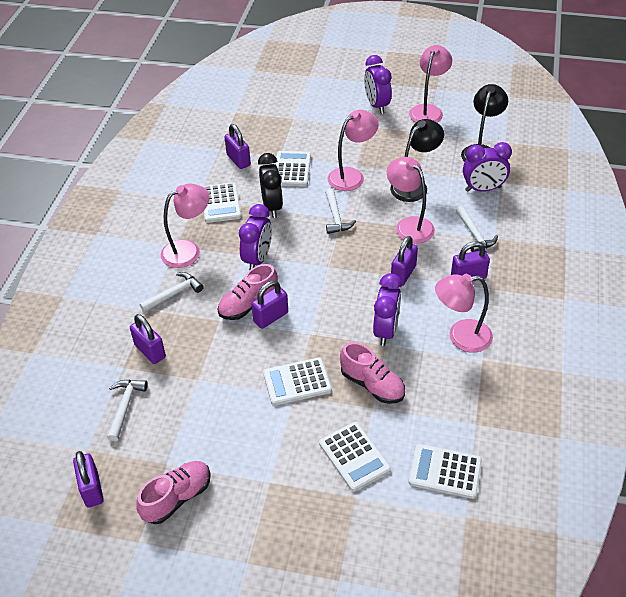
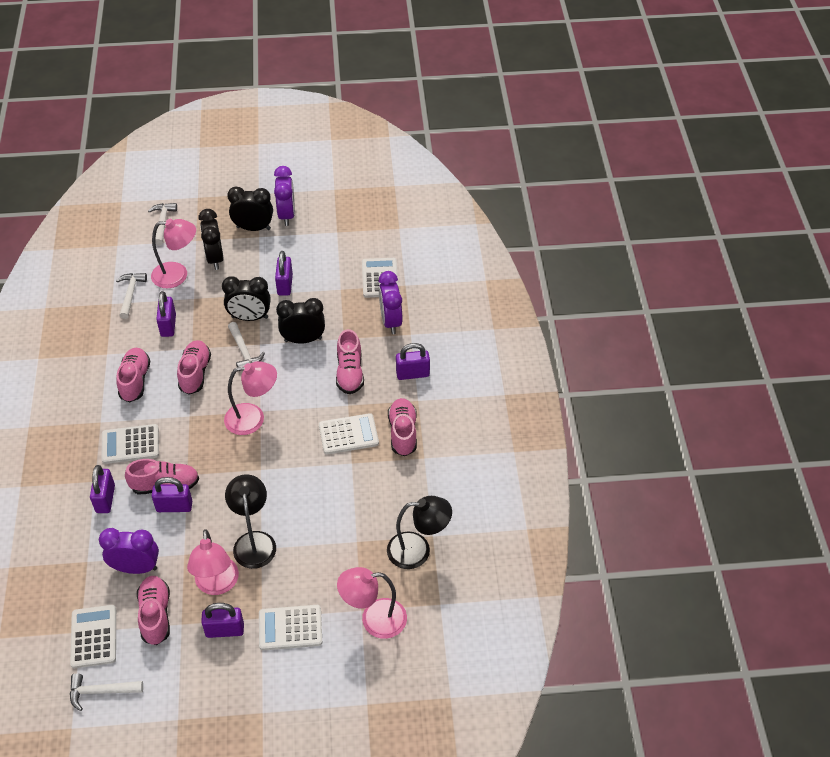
black clock: [258,153,283,218] = 1 -> [199,209,224,270] [222,276,271,321] [227,186,273,231] [276,298,325,343] = 4
pink lamp: [161,184,209,268] [328,110,379,191] [387,157,435,243] [409,45,452,123] [435,274,493,353] = 5 -> [151,219,196,288] [187,529,239,595] [224,361,277,435] [337,567,407,639] = 4
pink shoe: [136,461,211,524] [217,264,278,320] [340,342,405,404] = 3 -> [116,348,150,402] [125,459,199,495] [137,576,170,645] [177,340,211,395] [336,329,364,394] [388,398,417,456] = 6
purple clock: [239,204,272,270] [364,55,392,114] [373,273,402,346] [463,142,512,192] = 4 -> [99,528,159,574] [274,166,295,226] [379,271,402,334] = 3

